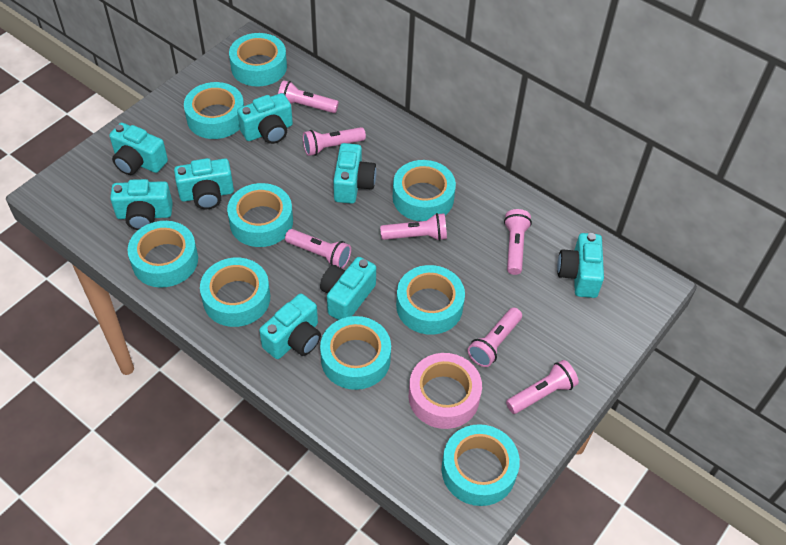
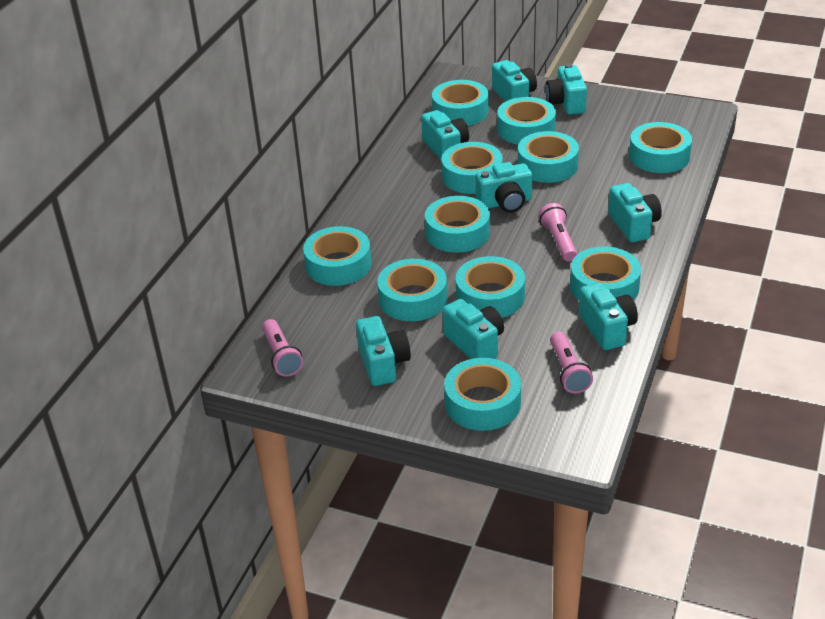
pink flashlight: [278,80,339,113] [285,229,351,269] [303,127,366,156] [380,213,447,241] [468,308,522,367] [504,209,532,275] [506,360,579,414] = 7 -> [262,319,303,376] [538,203,577,262] [550,332,593,394] = 3
pink tape: [409,353,482,429] = 1 -> none = 0
turquoise tape: [128,221,198,288] [184,82,244,139] [200,258,270,327] [227,183,293,247] [229,33,287,87] [320,316,391,390] [393,160,456,221] [396,265,465,335] [442,424,520,506] = 9 -> [303,226,371,286] [377,259,447,321] [425,196,490,253] [432,80,489,126] [441,142,503,194] [444,358,521,431] [456,256,525,318] [497,97,556,144] [518,131,579,183] [570,246,641,301] [629,122,692,173] = 11

